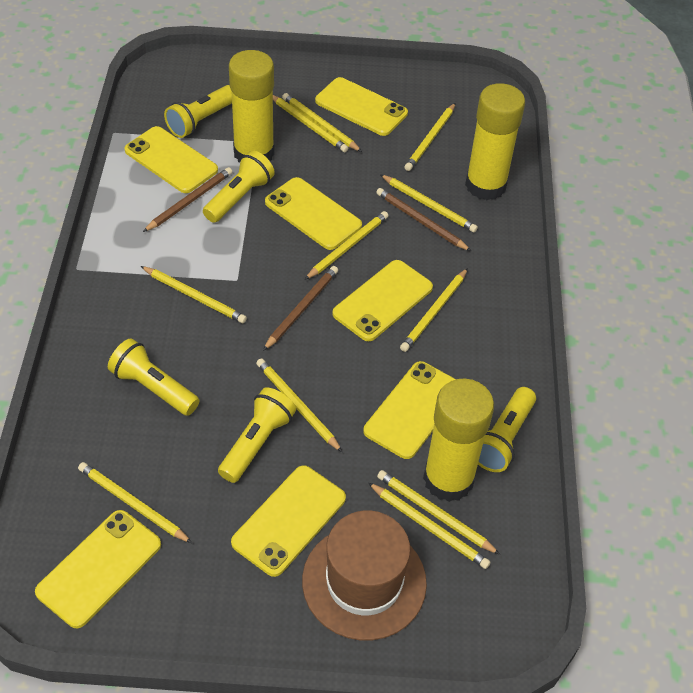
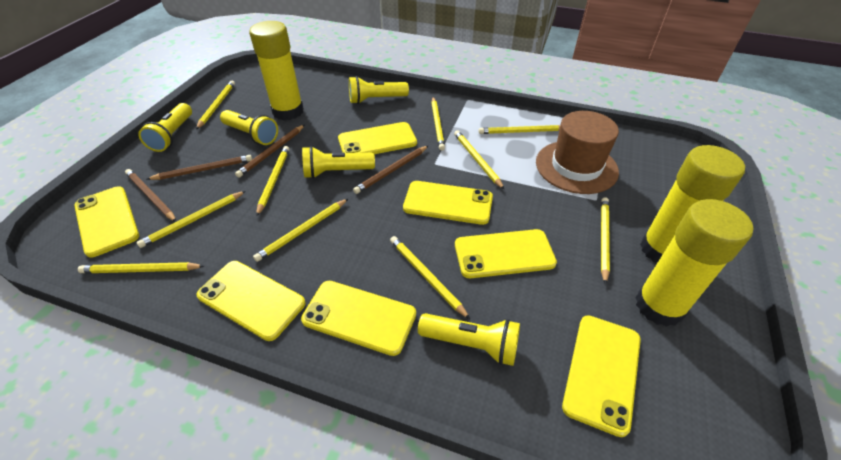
brown pencil: [143,167,232,232] [263,266,338,351] [376,188,471,251] = 3 -> [125,169,177,222] [147,155,252,180] [235,125,304,178] [353,145,429,194] = 4
yellow pencil: [78,462,192,543] [141,266,247,323] [256,358,342,452] [273,95,348,152] [282,93,362,152] [305,211,388,280] [368,483,490,569] [377,470,500,555] [380,174,478,233] [400,268,468,352] [405,103,455,171] = 11 -> [78,262,204,273] [137,191,246,248] [196,81,235,129] [253,199,348,262] [256,146,289,217] [390,236,470,319] [431,97,445,150] [454,130,505,190] [479,125,560,134] [601,197,610,285] = 10

